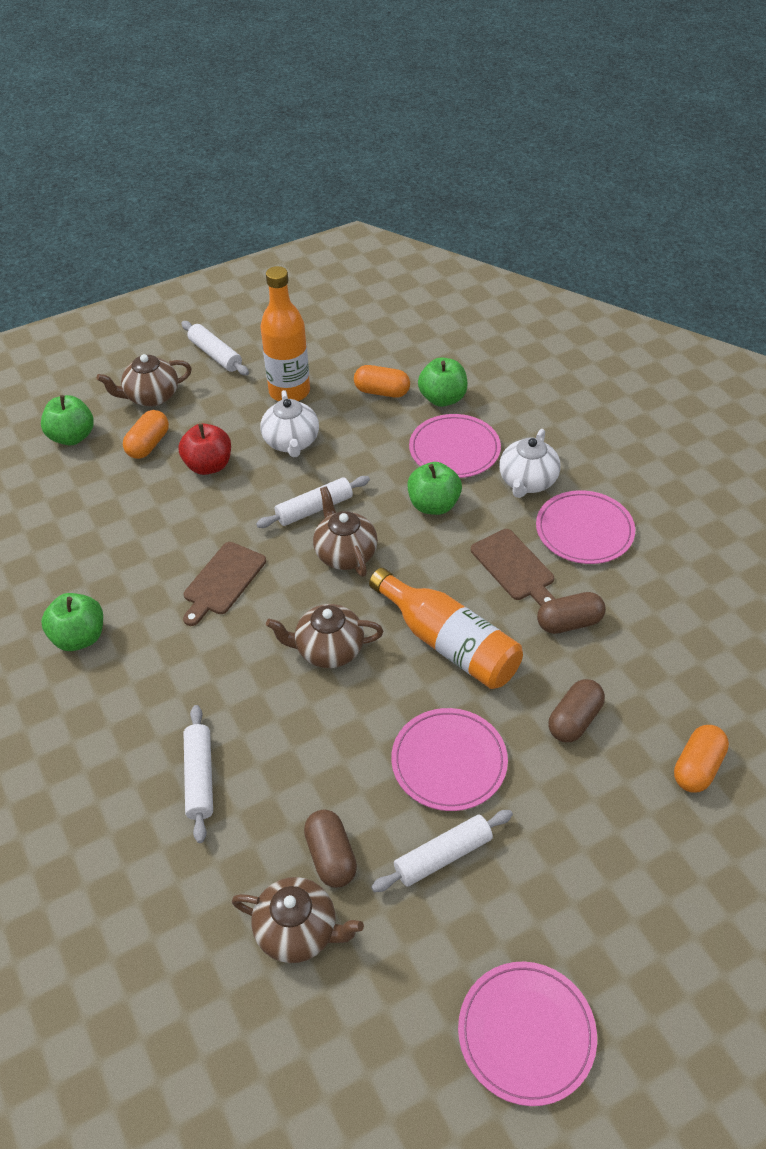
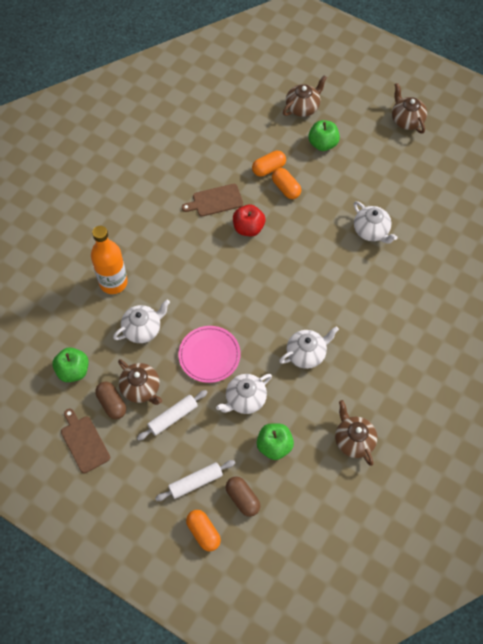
brown capsule: [304,809,357,888] [537,592,605,634] [548,679,605,742] = 3 -> [95,382,126,419] [226,476,261,517] = 2
green apple: [41,395,94,445] [41,593,103,651] [407,462,462,515] [418,357,468,407] = 4 -> [53,347,89,382] [257,423,294,460] [308,120,340,151] = 3
orange bottle: [260,266,310,401] [369,568,523,689] = 2 -> [91,226,128,294] = 1
pink plate: [391,708,508,811] [409,414,501,478] [458,962,597,1106] [536,490,635,564] = 4 -> [178,326,241,383] = 1
white rolling pin: [181,321,249,375] [184,705,213,843] [256,476,370,528] [371,810,513,892] = 4 -> [137,390,208,441] [155,460,235,501] = 2
white teapot: [261,390,319,458] [499,429,561,498] = 2 -> [113,300,170,343] [216,374,272,414] [279,326,339,369] [354,201,397,244] = 4

